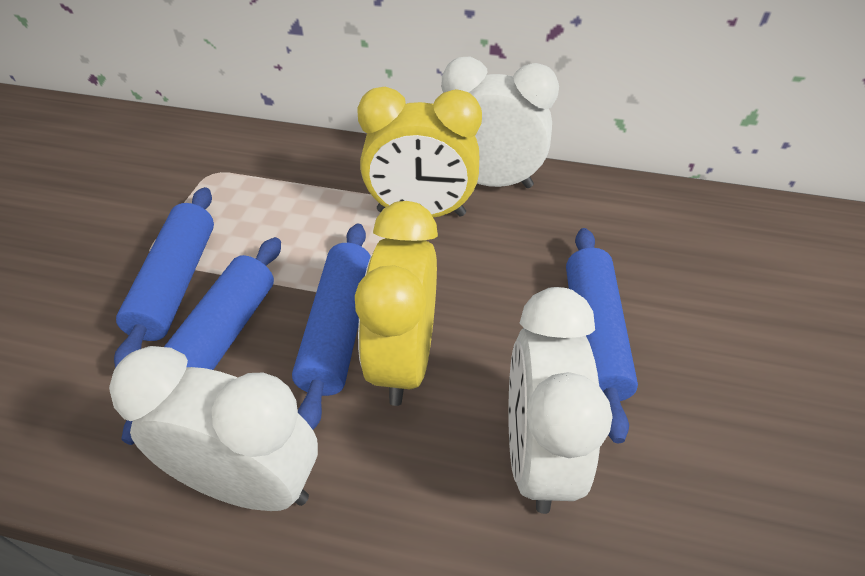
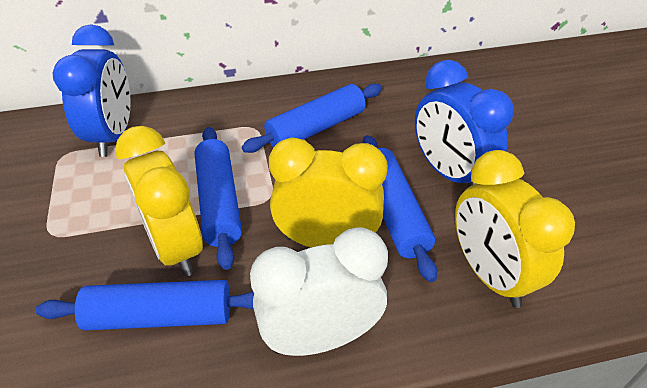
blue clock: none = 0 -> [53,24,131,157] [415,60,514,187] = 2
white clock: [109,346,318,511] [441,56,559,188] [508,287,613,514] = 3 -> [250,228,388,356] = 1
yellow clock: [355,201,438,406] [358,87,482,218] = 2 -> [115,126,203,276] [269,137,388,248] [455,150,575,308] = 3

